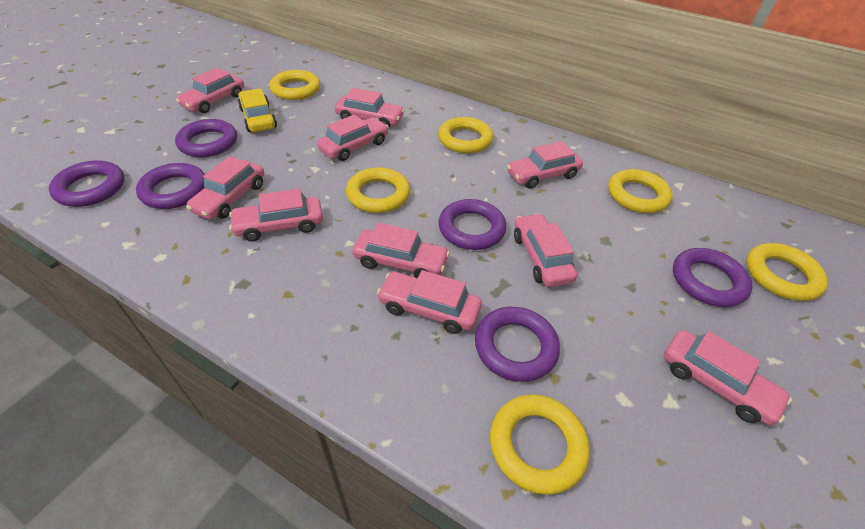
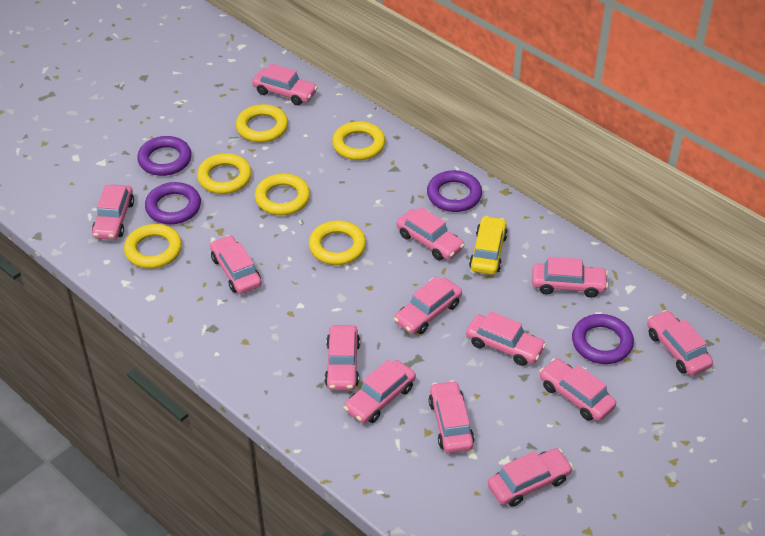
pink car: [176,68,244,113] [186,156,264,219] [229,189,323,242] [317,115,389,161] [335,88,405,127] [353,223,450,278] [376,270,482,334] [507,141,583,189] [514,213,577,287] [664,330,792,425] = 10 -> [92,184,134,240] [210,235,261,294] [252,64,318,105] [325,325,360,390] [344,360,416,423] [394,276,462,334] [396,207,465,260] [429,380,475,453] [466,311,546,366] [488,448,573,507] [532,257,608,298] [539,358,616,421] [647,310,713,375] = 13
purple ring: [49,160,125,207] [136,163,205,209] [175,119,237,157] [438,199,506,250] [475,307,560,382] [673,248,752,307] = 6 -> [137,136,192,176] [145,182,201,224] [427,170,482,212] [572,314,634,364] = 4

